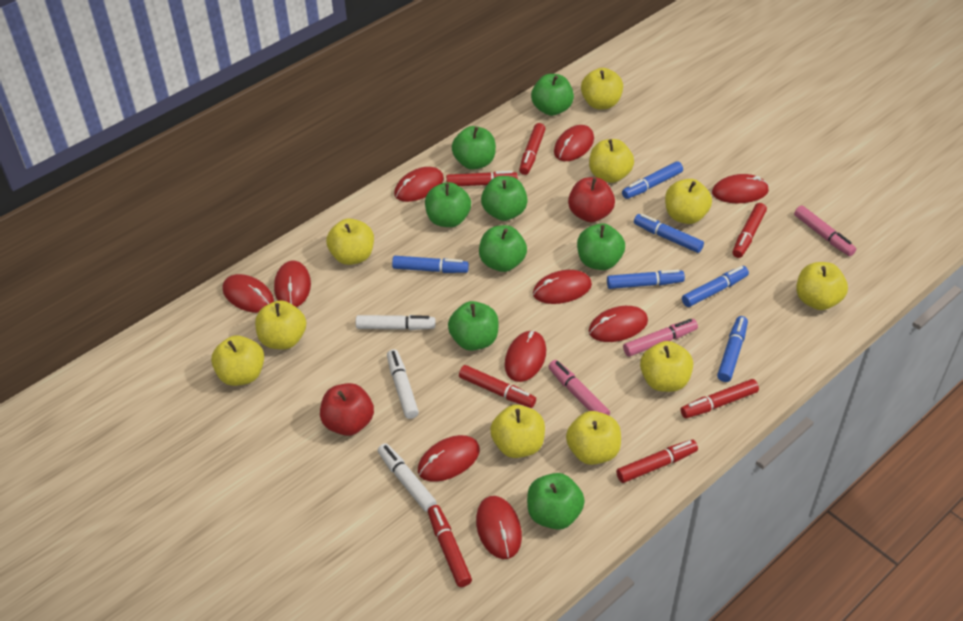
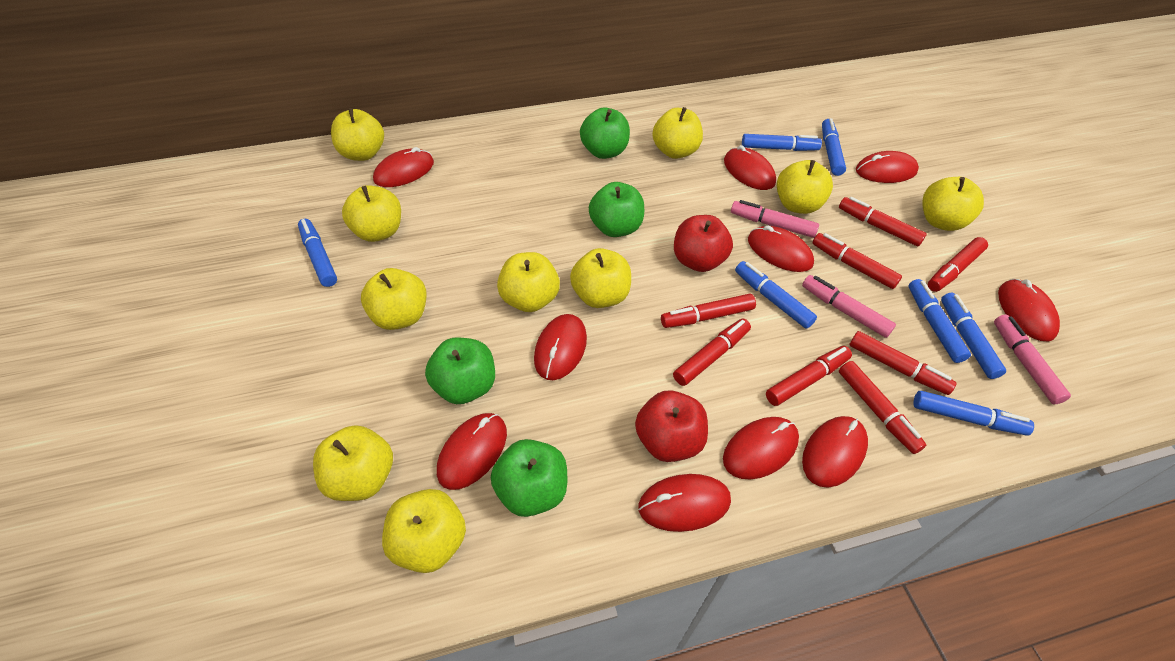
blue marker: [392,256,469,273] [607,270,685,289] [622,161,683,199] [634,214,704,253] [682,266,749,307] [717,316,748,382] = 6 -> [298,219,337,287] [735,261,817,329] [742,134,822,151] [822,118,846,176] [909,279,971,363] [913,391,1034,436] [941,293,1006,379] = 7
green apple: [425,182,471,227] [448,301,499,351] [452,126,496,170] [479,225,527,272] [481,176,528,221] [527,473,585,530] [531,74,574,116] [577,223,625,270] = 8 -> [425,338,495,404] [491,439,567,517] [580,108,630,159] [589,182,644,237] = 4
red marker: [428,505,472,587] [446,171,518,186] [459,365,536,408] [519,123,545,175] [616,440,698,483] [681,379,759,418] [732,203,767,258] = 7 -> [661,294,756,328] [673,319,751,386] [766,346,852,406] [812,233,902,289] [839,197,927,247] [839,361,926,454] [849,331,957,395] [928,237,988,292] = 8
white marker: [356,315,436,330] [378,443,437,512] [387,349,419,419] = 3 -> none = 0

